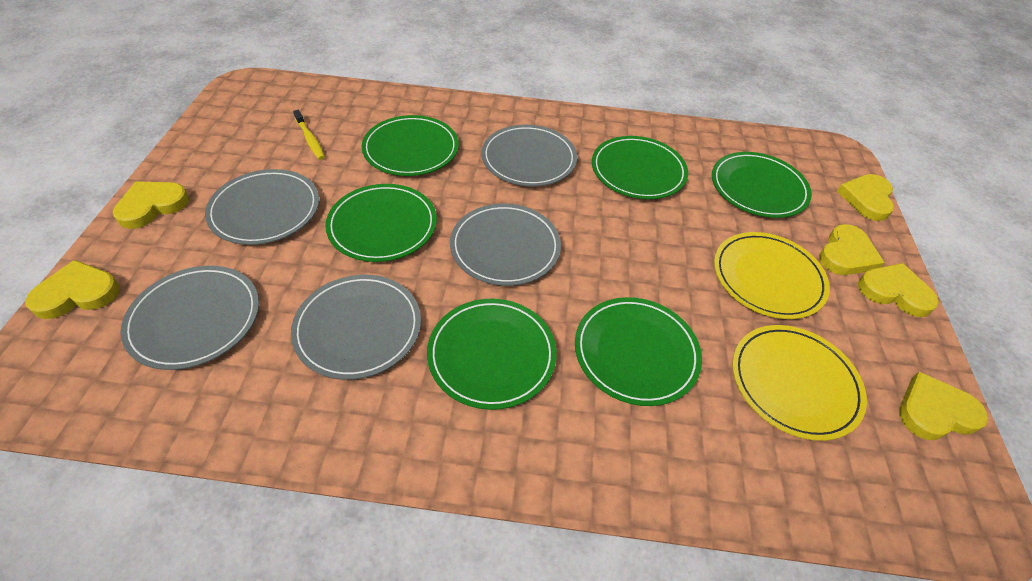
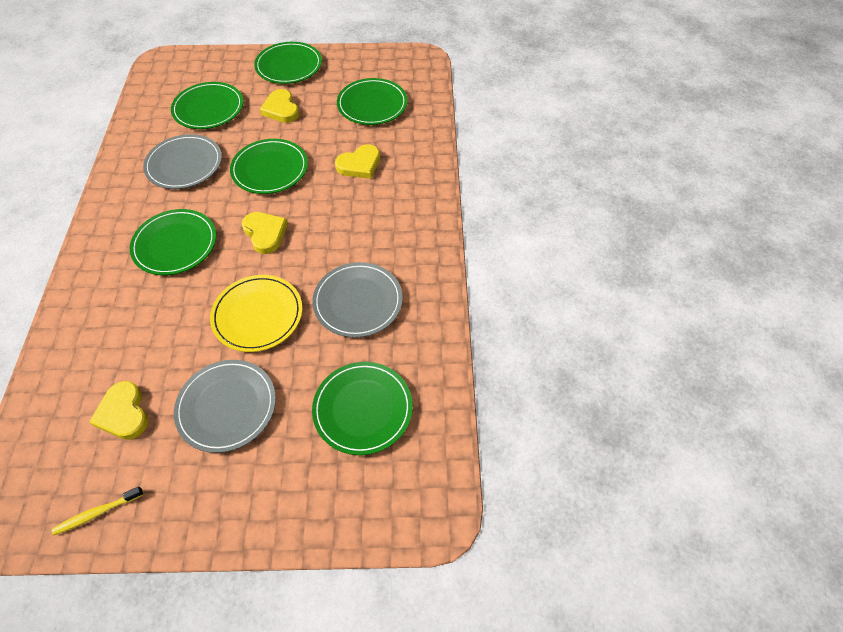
grey plate: [121,266,259,370] [205,169,319,245] [291,275,421,380] [450,204,561,286] [481,125,577,186] = 5 -> [143,134,222,189] [174,360,276,453] [312,262,403,338] = 3
yellow heart: [25,260,120,319] [113,182,189,229] [819,224,885,275] [837,174,894,221] [858,263,939,317] [899,372,988,440] = 6 -> [89,381,148,440] [242,212,288,254] [260,89,299,123] [335,144,380,179] = 4
yellow plate: [714,232,830,319] [732,325,867,441] = 2 -> [210,275,302,352] = 1

